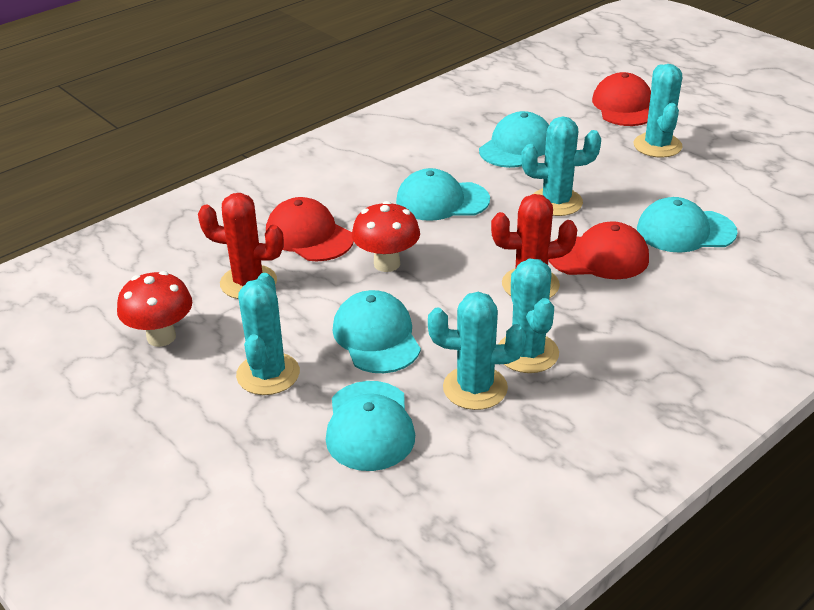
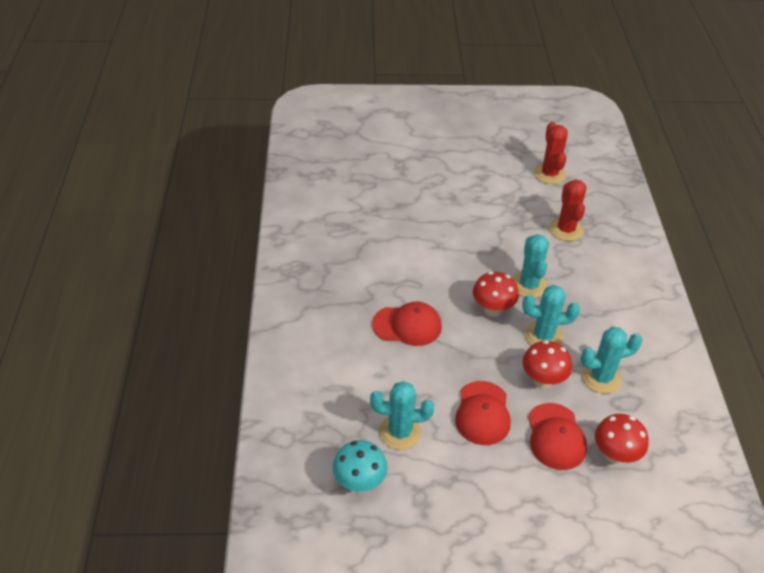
red mushroom: [117,271,192,347] [352,201,420,272] = 2 -> [473,271,519,317] [523,340,572,388] [595,414,649,464] = 3
turquoise cactus: [236,273,300,395] [428,292,526,410] [499,259,559,373] [521,116,601,216] [634,64,683,158] = 5 -> [370,381,434,450] [512,234,549,298] [522,285,580,346] [581,327,642,394] = 4
turquoise cap: [326,381,415,471] [333,290,421,373] [396,168,490,221] [479,111,549,168] [637,197,738,253] = 5 -> none = 0
turquoise mushroom: none = 0 -> [333,440,387,492] = 1

